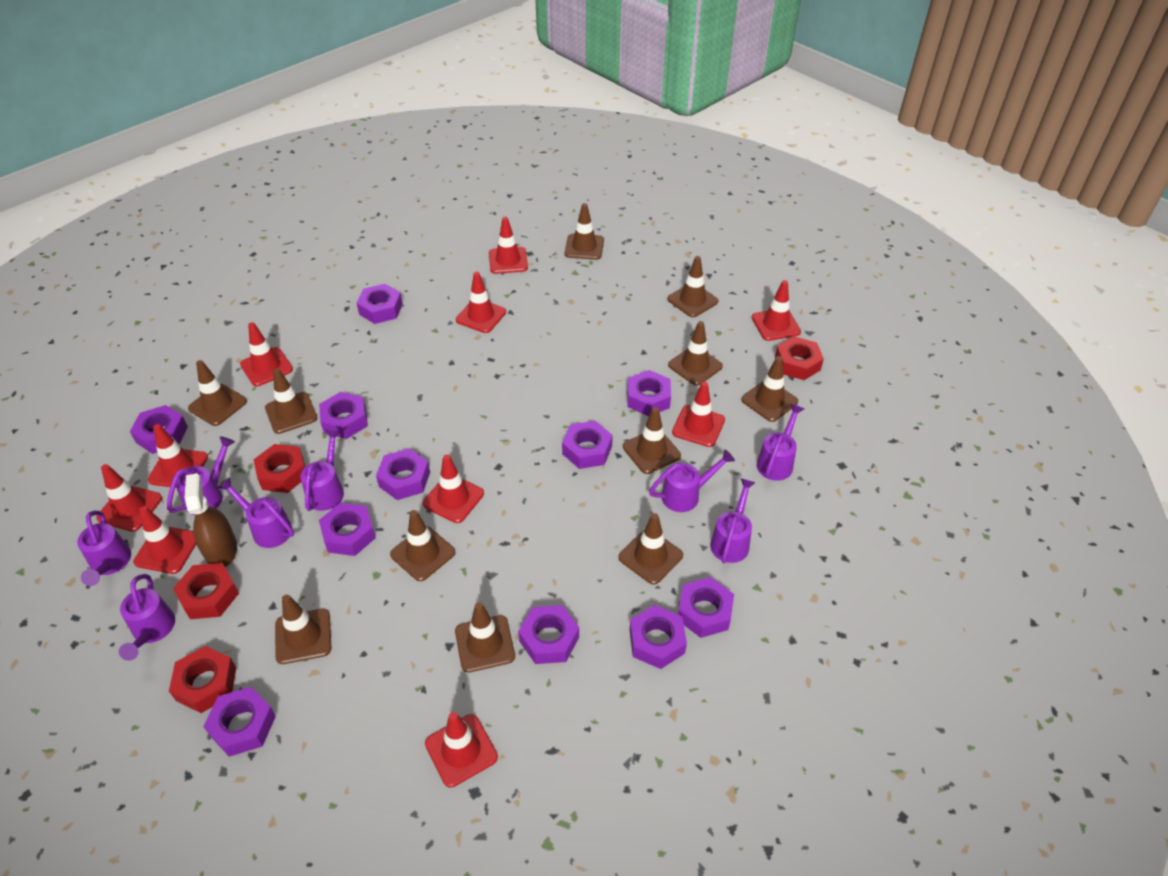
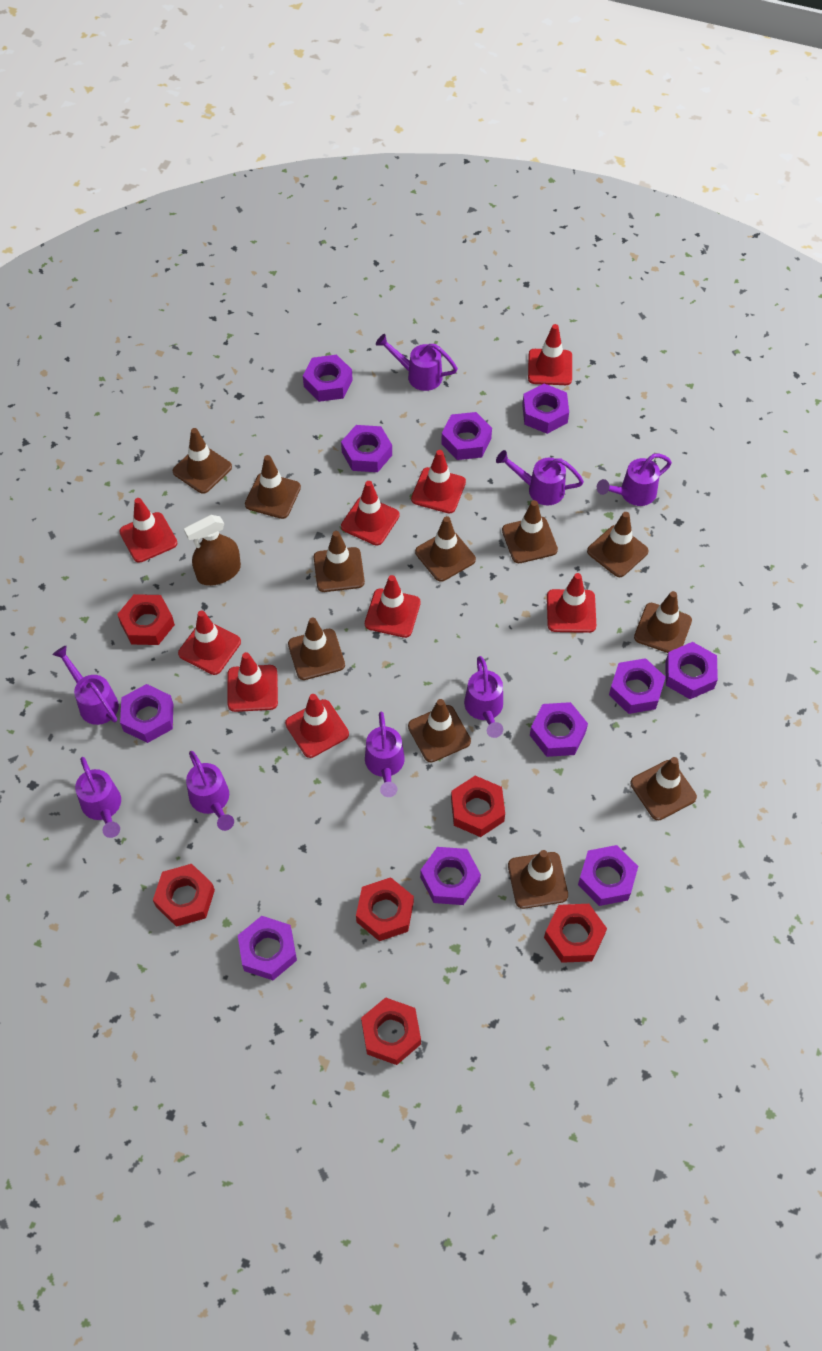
red nut: [169,646,236,713] [173,563,239,619] [253,444,305,493] [775,336,824,380] = 4 -> [117,594,175,645] [153,864,215,927] [356,877,414,941] [361,997,421,1065] [451,776,505,837] [544,904,607,963] = 6
red traffic cone: [96,464,162,532] [133,506,196,574] [148,424,208,488] [240,322,293,386] [423,454,484,523] [425,712,498,788] [456,272,506,333] [489,217,528,274] [672,382,725,447] [752,280,801,341] = 10 -> [119,498,177,563] [178,610,241,675] [228,652,278,712] [285,694,349,758] [341,481,400,546] [365,575,421,638] [411,450,466,514] [528,324,572,385] [547,573,596,633] = 9

